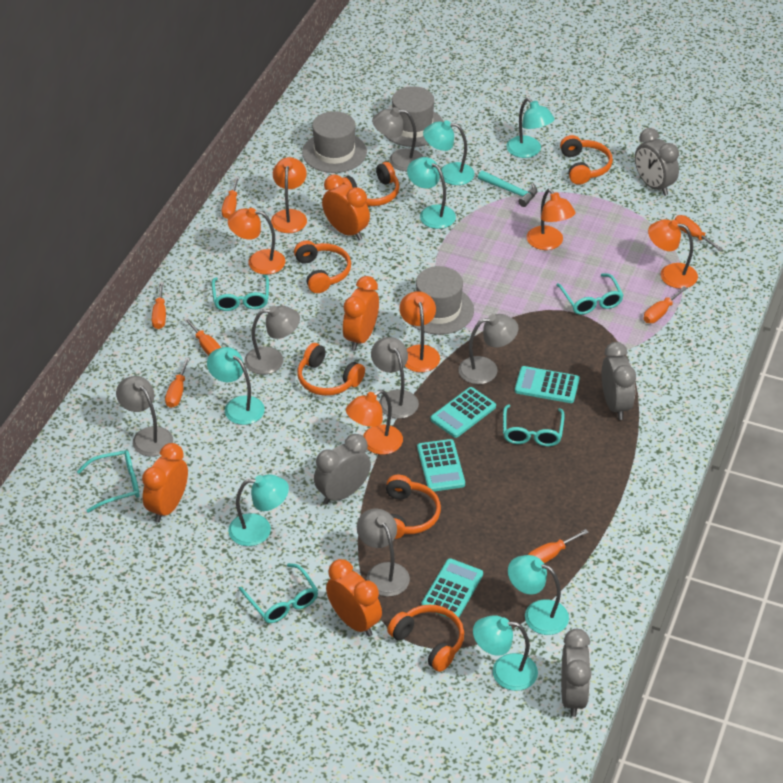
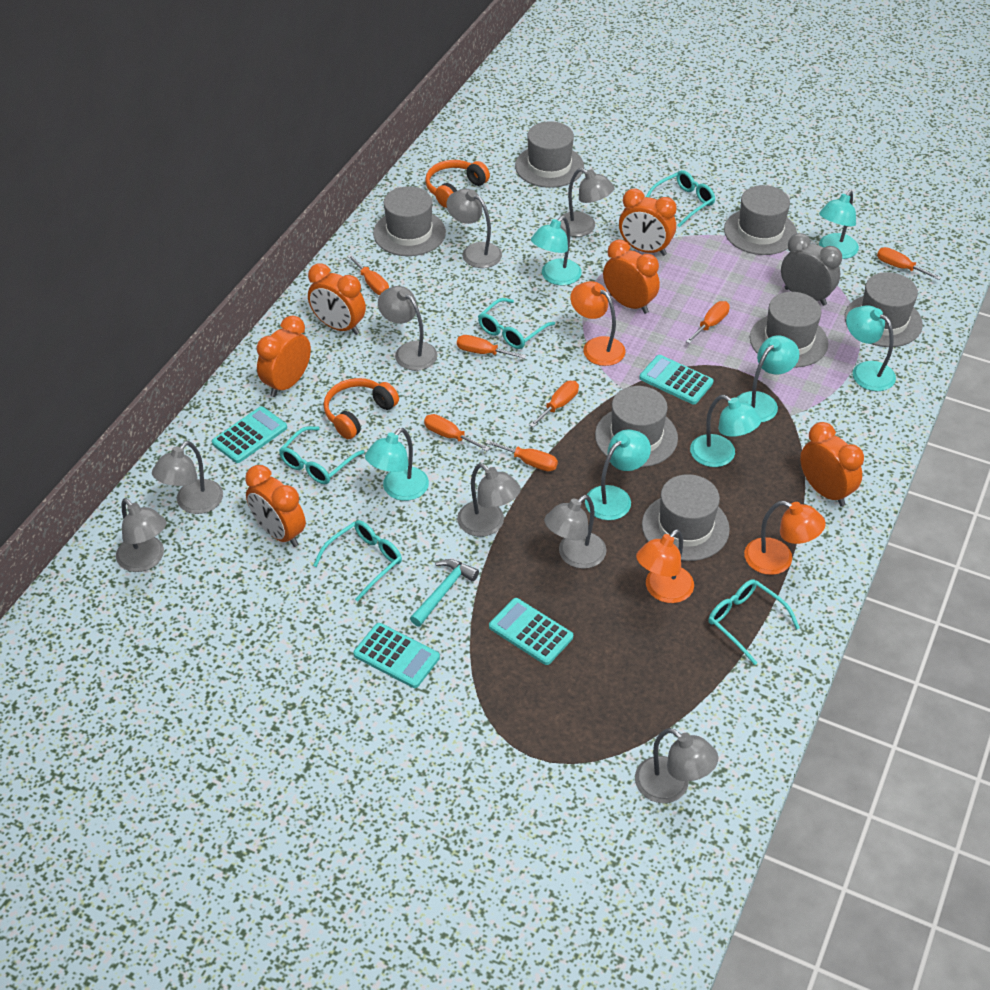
grey clock: [314,434,371,505] [561,629,592,717] [602,342,636,420] [635,128,679,196] = 4 -> [781,233,842,306] = 1
grey hat: [302,111,367,173] [384,86,444,147] [412,266,474,335] = 3 -> [373,186,446,256] [515,121,584,188] [595,386,678,467] [642,474,730,561] [724,185,797,255] [750,292,828,368] [845,272,923,347] = 7
grey lamp: [116,376,173,457] [244,306,300,375] [357,509,410,597] [371,337,419,419] [372,107,423,171] [458,314,518,384] = 6 -> [116,498,167,572] [152,441,223,514] [378,286,437,371] [446,189,502,268] [457,463,521,537] [544,495,607,569] [559,168,614,237] [635,728,718,803] = 8
orange clock: [142,443,188,522] [322,174,370,240] [326,559,382,637] [343,276,379,351] = 4 -> [245,465,306,547] [257,315,311,397] [308,263,366,335] [603,240,660,314] [619,189,677,256] [800,422,864,506] = 6
orange headphones: [294,240,351,293] [297,343,365,396] [342,162,400,206] [386,475,441,539] [387,605,464,672] [560,135,613,185] = 6 -> [324,378,399,439] [425,160,490,208] = 2
orange lamp: [228,208,285,275] [271,157,307,233] [346,390,403,455] [399,291,440,372] [527,189,576,250] [648,219,698,289] = 6 -> [570,281,626,366] [636,529,694,603] [744,501,826,575] = 3

